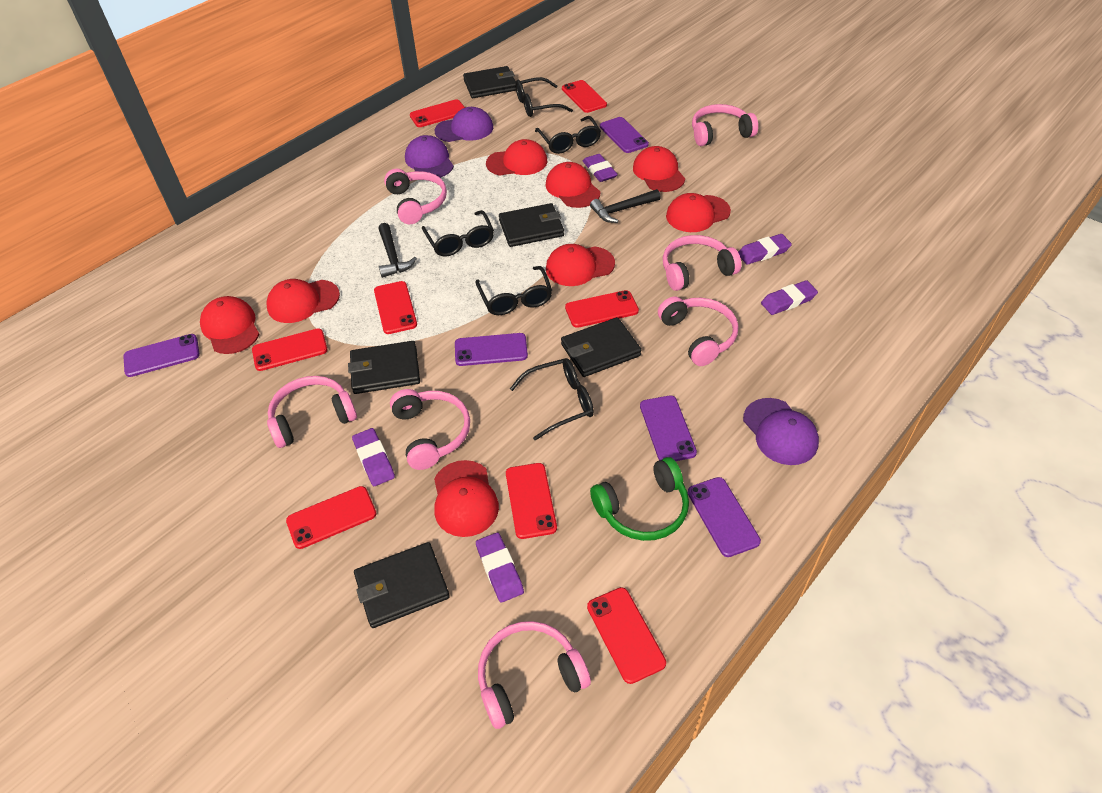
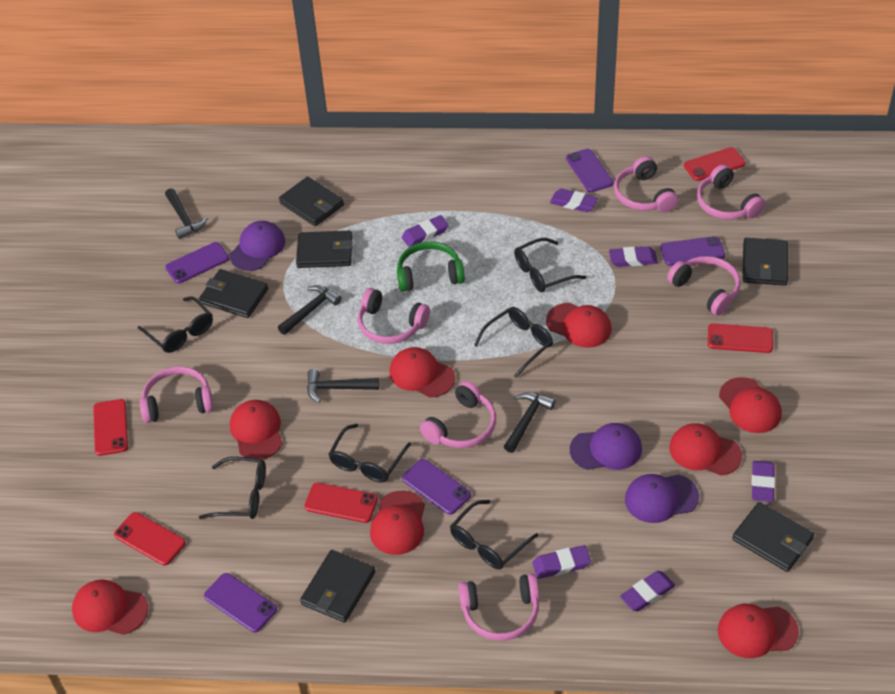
black glasses: [422,210,494,257] [475,266,552,315] [510,358,594,440] [515,77,573,117] [535,116,601,154] = 5 -> [138,296,213,353] [199,457,266,519] [328,424,411,482] [450,500,538,570] [474,307,553,378] [514,238,586,292] = 6
black hammer: [378,223,417,278] [590,189,661,223] = 2 -> [165,188,207,239] [278,285,341,335] [307,369,379,403] [504,392,555,453] = 4
black wallet: [348,341,420,394] [354,542,450,628] [463,66,516,98] [499,203,564,247] [561,317,642,377] = 5 -> [199,269,268,318] [279,177,344,226] [296,231,353,268] [300,550,375,622] [732,502,814,572] [743,238,788,286] = 6
purple eraser: [352,428,395,486] [476,533,524,603] [583,154,618,182] [738,234,792,265] [761,280,818,315] = 5 -> [401,215,449,247] [532,545,591,579] [550,189,598,212] [609,247,658,267] [620,571,675,612] [752,461,775,502] = 6
red phone: [252,328,327,371] [286,486,376,549] [374,281,417,334] [410,99,465,127] [506,463,557,539] [562,80,607,113] [565,290,639,328] [587,587,666,684] = 8 -> [93,399,128,456] [114,512,186,566] [304,483,378,523] [684,147,745,181] [708,323,773,353] = 5

